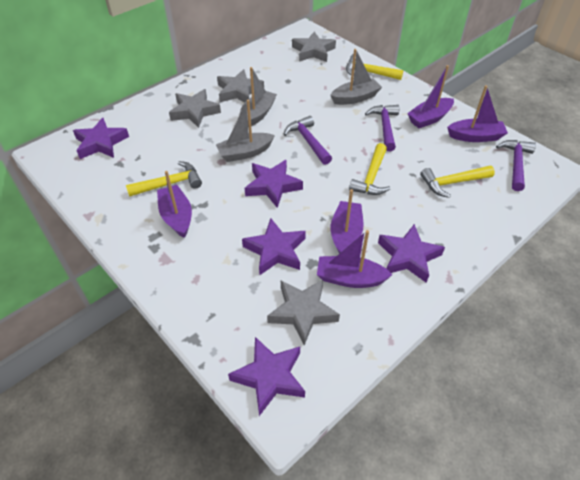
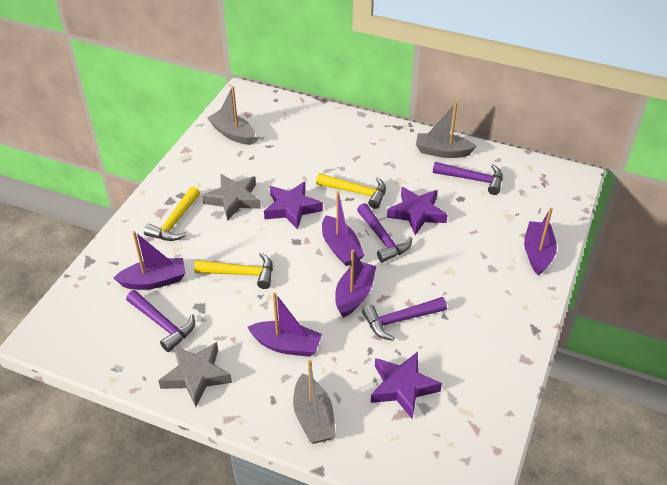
grey star: [169,89,221,128] [217,69,264,103] [267,280,340,345] [292,32,336,62] = 4 -> [158,342,232,407] [202,174,261,221] = 2
purple hammer: [283,116,332,165] [365,105,399,151] [496,140,536,191] = 3 -> [126,290,195,352] [357,203,412,263] [362,297,447,341] [433,162,503,195] = 4
purple star: [73,118,129,159] [228,337,305,416] [242,218,306,275] [245,160,303,208] [378,224,445,283] = 5 -> [264,181,323,230] [371,352,442,419] [387,187,448,235] = 3
yellow hammer: [126,161,202,197] [346,54,403,80] [349,143,391,195] [420,166,495,198] = 4 -> [144,187,200,241] [194,252,273,289] [316,173,386,209] = 3

